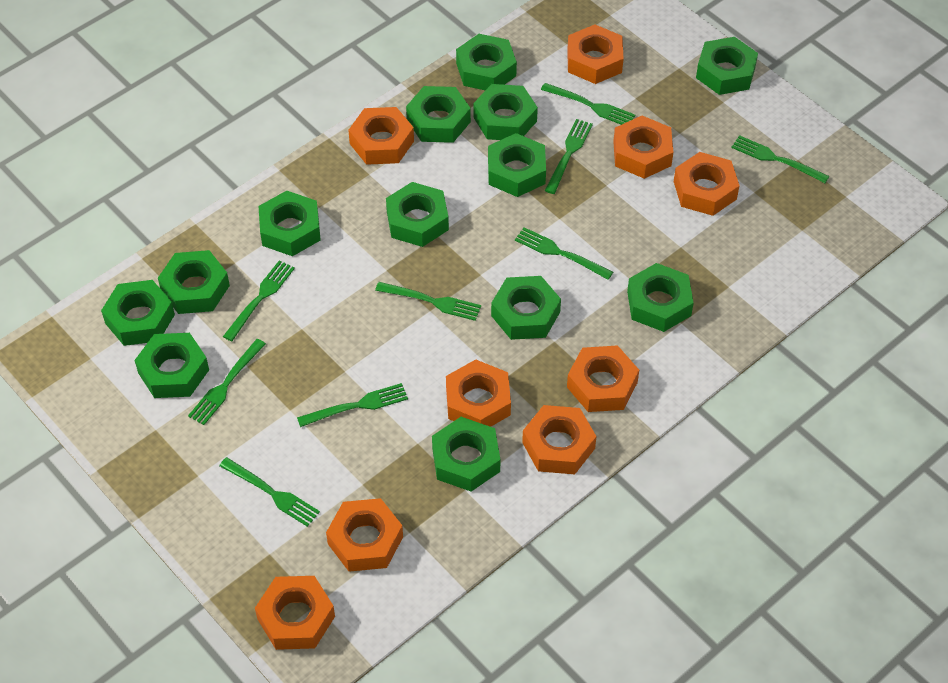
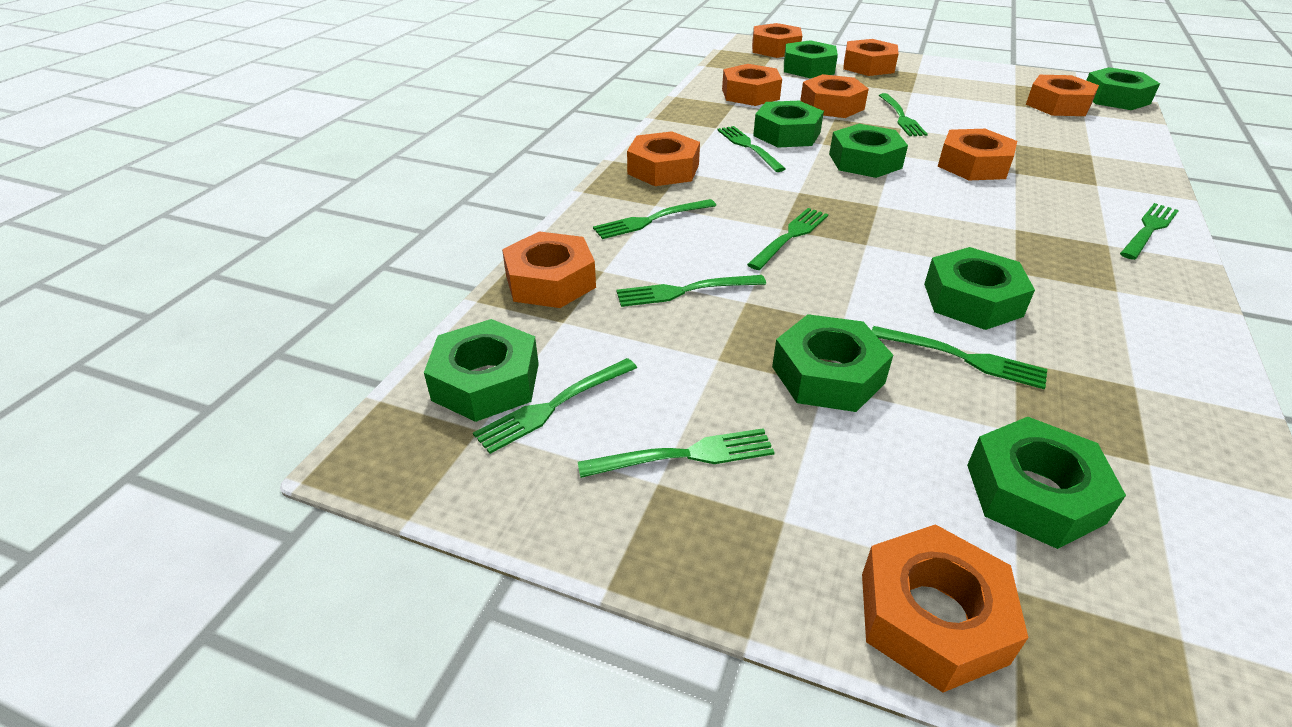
green nut: [101,280,175,346] [135,333,209,398] [158,250,230,314] [258,191,321,256] [386,182,449,247] [406,86,471,143] [432,417,501,491] [456,34,517,90] [473,84,538,140] [488,133,546,197] [491,276,561,340] [627,263,694,332] [696,37,758,95] = 13 -> [424,319,539,422] [753,101,824,148] [772,314,893,412] [784,40,838,78] [829,124,908,178] [924,247,1035,330] [967,417,1126,549] [1086,67,1160,110] = 8

